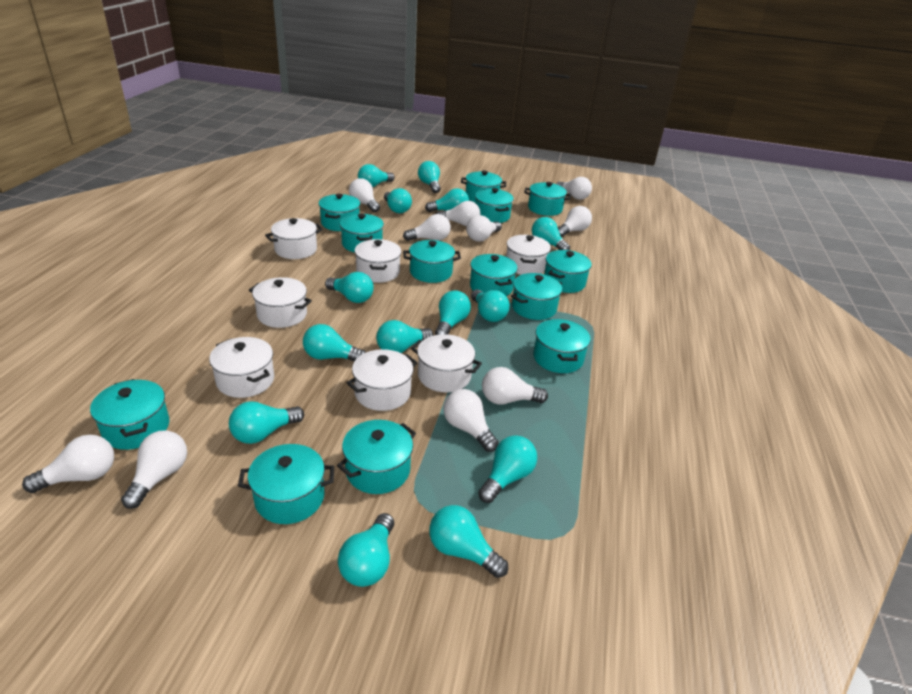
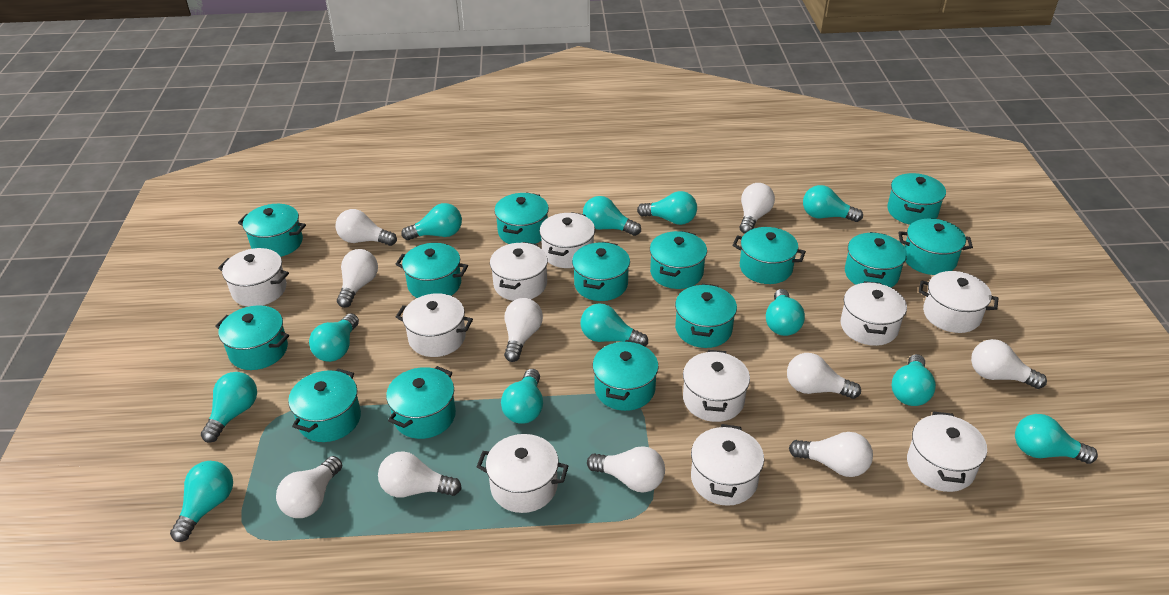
turquoise light bulb: [229,401,304,444] [303,324,366,361] [325,272,374,303] [338,513,394,587] [358,164,395,187] [376,320,433,353] [384,188,412,213] [418,161,441,193] [425,188,469,212] [429,505,508,578] [435,290,471,335] [471,289,510,322] [478,435,537,503] [532,217,570,250] = 14 -> [170,461,233,542] [201,372,257,443] [309,314,359,362] [401,203,462,240] [501,369,543,424] [581,303,648,347] [583,196,641,236] [637,191,697,225] [766,289,805,336] [803,185,863,222] [892,354,936,406] [1015,414,1098,464] = 12
turquoise pot: [90,379,169,450] [238,444,334,524] [319,194,360,231] [337,420,416,494] [340,214,384,253] [403,240,461,283] [461,170,506,202] [470,254,518,296] [475,188,514,223] [511,273,562,320] [524,182,571,216] [533,319,591,373] [544,250,592,293] = 13 -> [215,305,289,370] [238,204,306,257] [288,368,361,442] [386,366,456,439] [396,243,468,298] [494,192,549,244] [572,242,630,301] [593,340,658,411] [650,231,707,289] [675,284,737,348] [733,227,806,284] [845,232,907,287] [887,173,946,225] [898,218,973,275] = 14
white pot: [209,337,274,398] [249,277,312,328] [265,218,323,259] [347,349,417,411] [355,239,402,283] [411,334,482,392] [506,235,551,275] = 7 -> [218,248,289,307] [396,293,473,357] [477,434,568,513] [490,242,548,301] [539,212,595,268] [683,350,750,422] [691,424,764,506] [840,281,907,346] [907,411,987,492] [919,271,999,333] = 10

